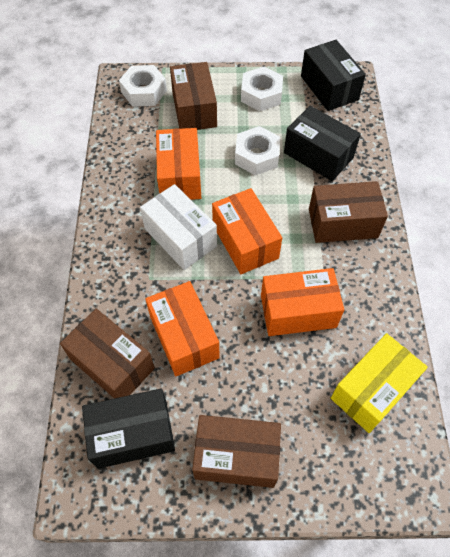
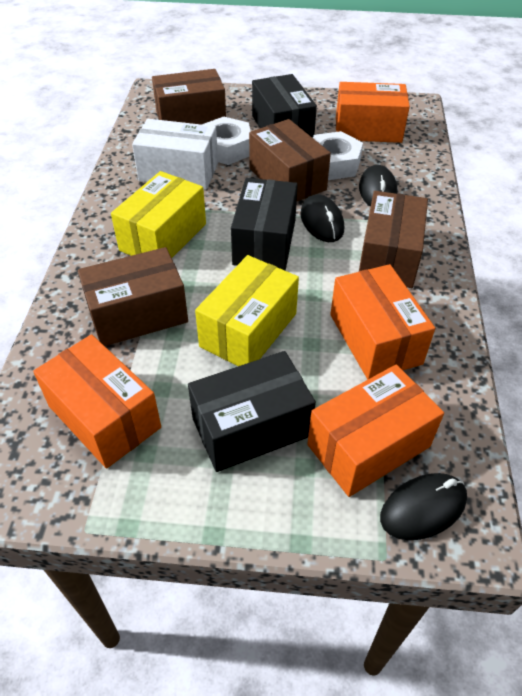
black mouse: none = 0 -> [300,194,344,242] [359,165,398,207] [380,473,467,540] = 3
white nut: [119,65,167,107] [235,126,280,176] [241,67,283,111] = 3 -> [202,117,250,165] [313,131,363,180] = 2
yellow box: [331,333,428,433] = 1 -> [111,171,206,258] [195,255,299,366] = 2

